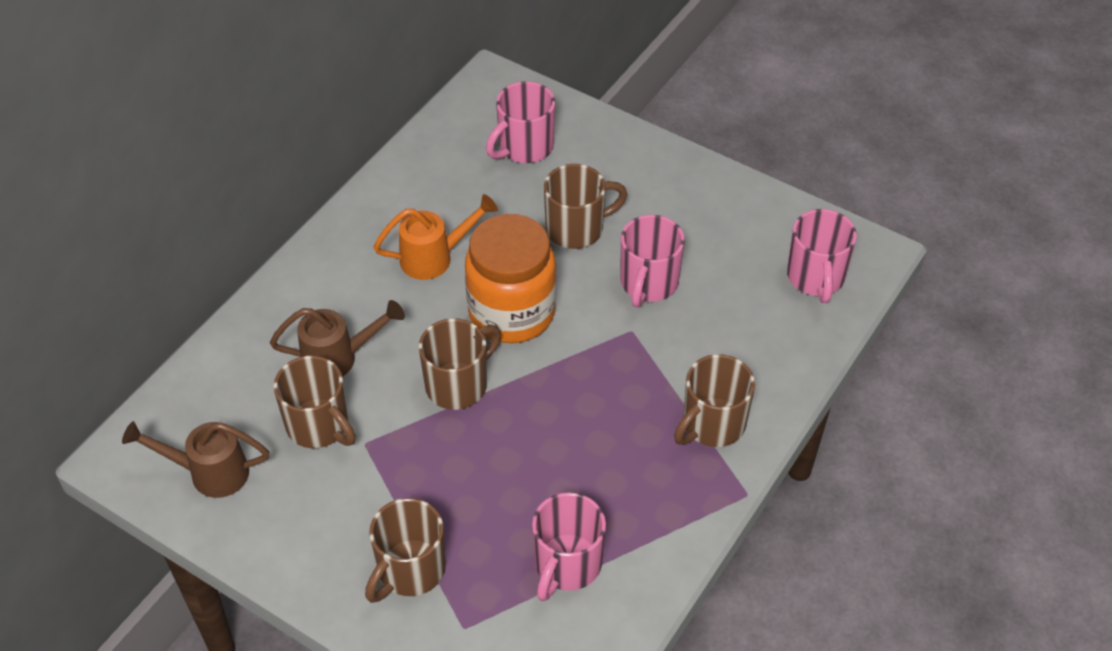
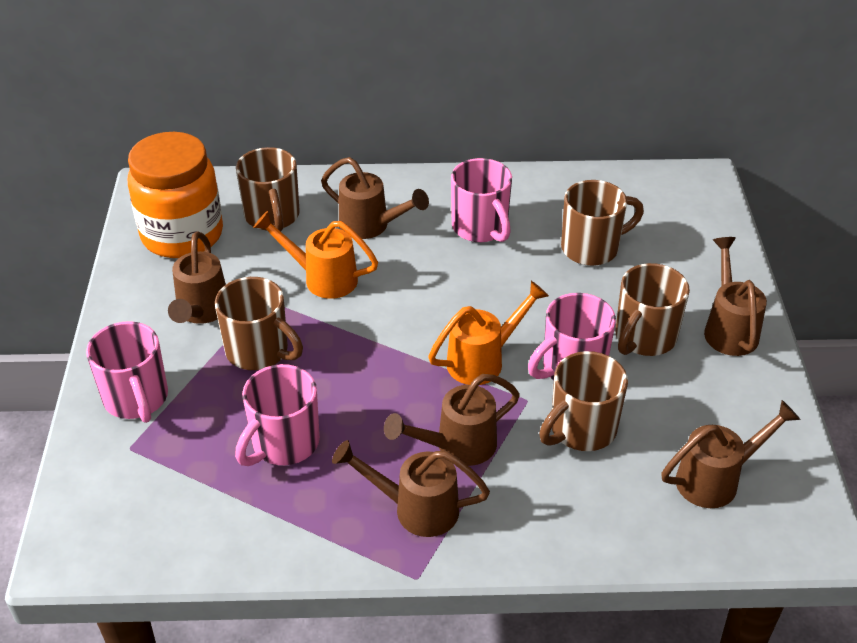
brown watering can: [122,421,269,498] [270,300,405,377] = 2 -> [168,231,226,324] [321,157,429,239] [332,440,490,537] [384,374,520,466] [661,400,801,508] [704,237,767,356] = 6
orange watering can: [374,194,498,280] = 1 -> [253,211,378,299] [428,281,549,385] = 2

